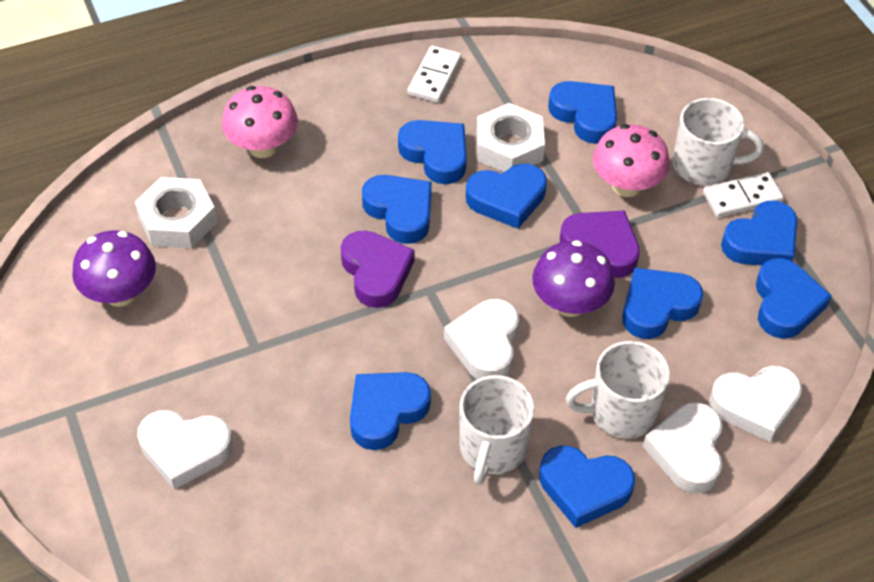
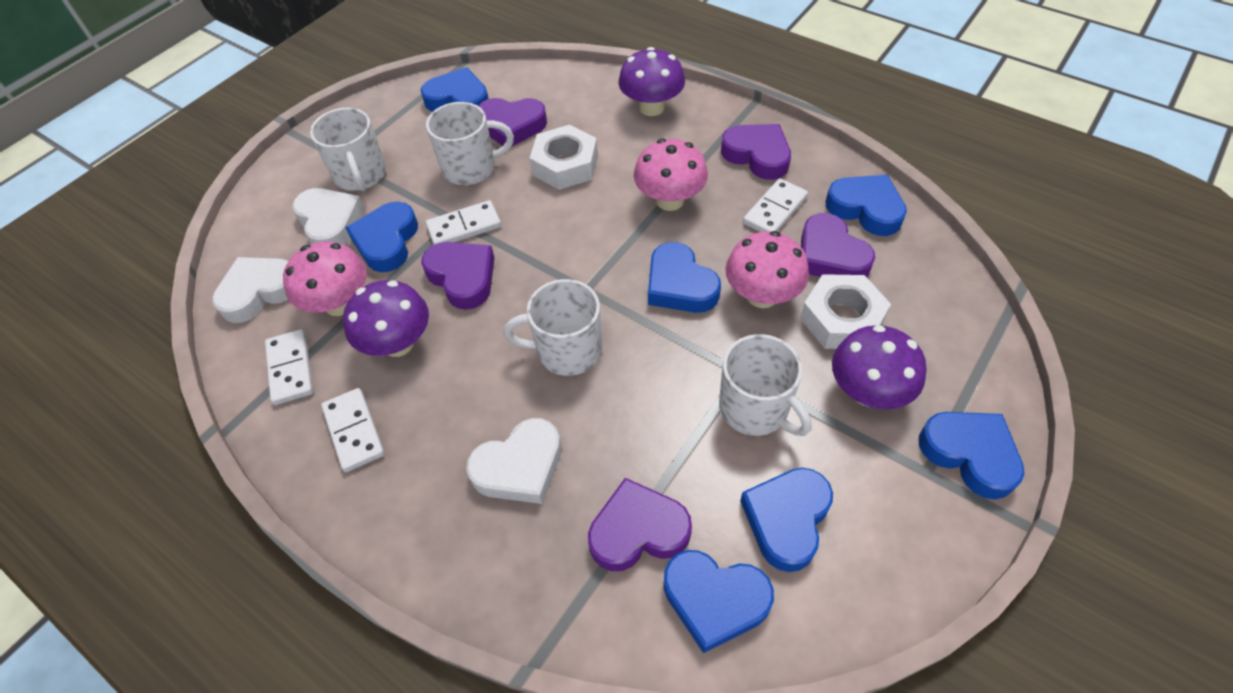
blue heart: [350,372,431,450] [362,175,432,244] [398,120,467,184] [466,164,547,229] [539,445,635,528] [548,81,617,144] [622,268,703,339] [721,201,797,265] [756,258,832,339] = 9 -> [346,202,418,272] [421,67,489,112] [648,242,721,313] [664,550,774,653] [740,468,833,572] [825,175,907,236] [919,412,1025,499] = 7
pink mushroom: [222,86,298,158] [593,124,670,197] = 2 -> [283,241,367,316] [634,139,708,211] [725,231,809,308] = 3
purple heart: [341,230,415,308] [560,210,640,278] = 2 -> [421,242,495,310] [478,98,547,147] [588,478,692,571] [721,124,791,180] [801,213,875,277] = 5
purple mushroom: [72,230,156,307] [532,240,615,317] = 2 -> [343,280,429,357] [618,47,685,116] [832,325,927,409] = 3
white domino: [407,46,462,103] [703,172,784,218] = 2 -> [265,329,313,405] [321,388,385,472] [426,200,501,245] [743,178,808,232] = 4
white heart: [137,410,233,490] [444,299,519,379] [643,402,723,493] [709,366,802,442] = 4 -> [212,257,288,323] [292,188,365,245] [466,418,562,504] = 3
white mug: [459,375,535,485] [566,341,670,438] [672,98,764,185] = 3 -> [310,107,386,191] [426,102,514,185] [504,279,602,376] [719,334,812,436] = 4

